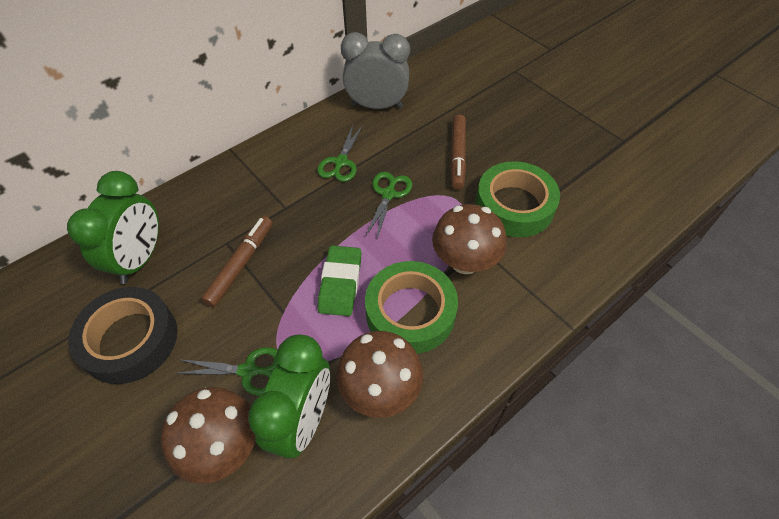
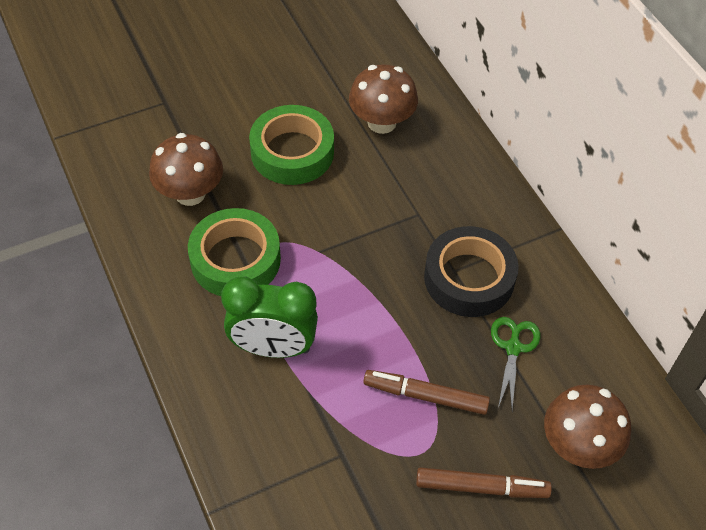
green clock: [67,171,159,284] [248,335,330,459] = 2 -> [221,277,318,358] = 1
green eraser: [318,246,361,316] = 1 -> none = 0
green scissors: [175,347,278,396] [317,125,363,182] [365,172,412,238] = 3 -> [491,317,540,410] = 1
grey clock: [341,32,410,109] = 1 -> none = 0

